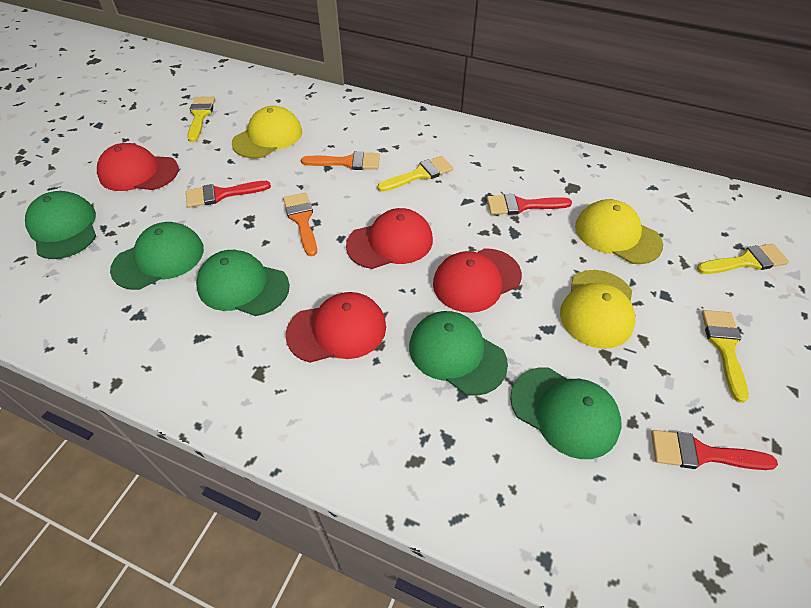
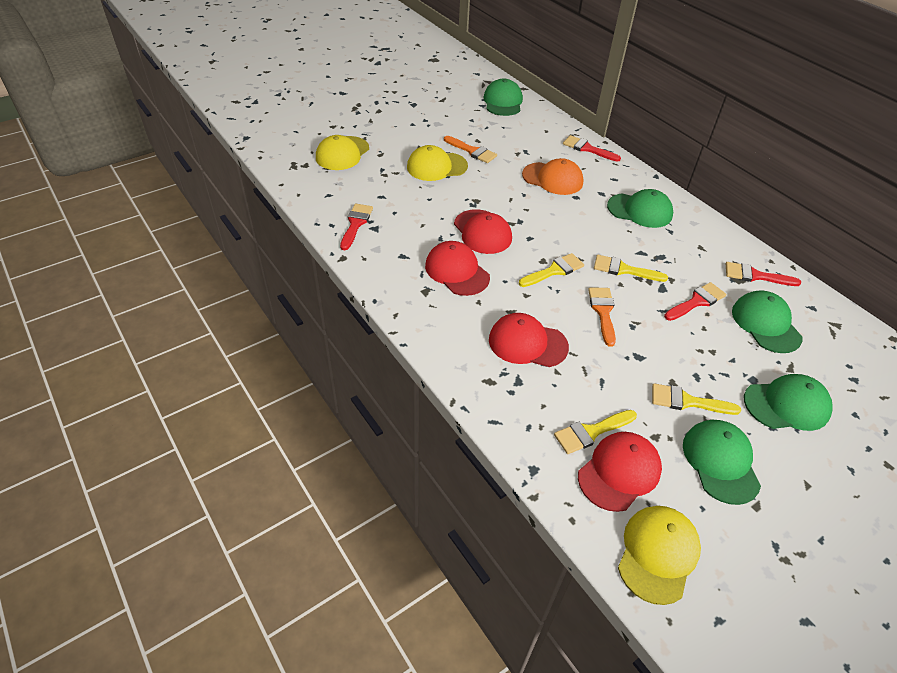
orange cap: none = 0 -> [522,158,583,195] = 1
red brush: [186,181,271,208] [487,194,572,215] [651,430,778,470] = 3 -> [340,204,373,250] [563,135,621,162] [664,282,726,321] [726,262,801,286] = 4

